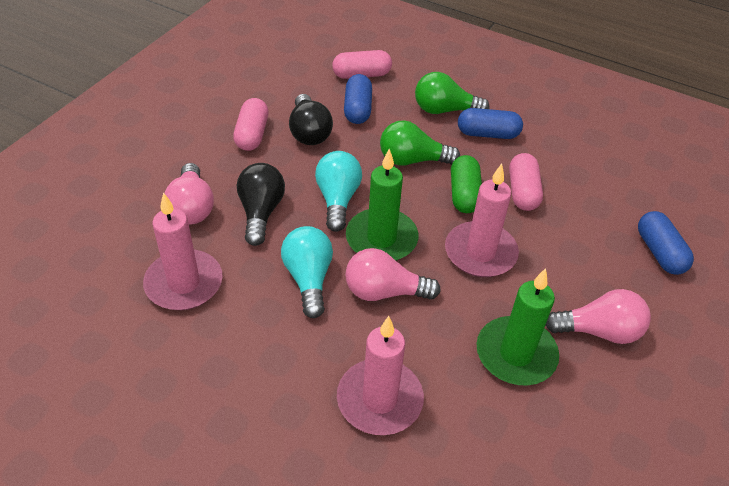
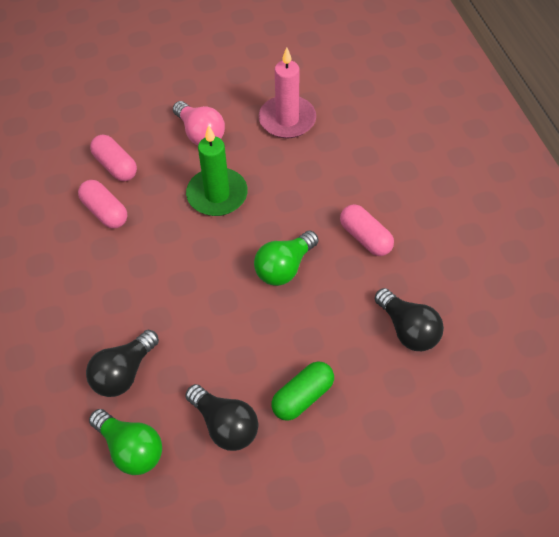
black light bulb: [237,163,285,246] [289,94,333,145] = 2 -> [86,330,159,397] [185,384,258,451] [375,288,444,351] = 3
blue capsule: [344,74,372,124] [458,108,523,139] [638,211,694,275] = 3 -> none = 0
green candle: [346,149,419,261] [476,268,559,385] = 2 -> [186,125,248,216] = 1
pink candle: [143,192,222,310] [337,316,424,435] [445,164,519,277] = 3 -> [259,47,316,139] = 1
pink light bulb: [164,163,214,224] [345,248,441,301] [546,289,651,344] = 3 -> [173,101,225,145] = 1
turquoise light bulb: [281,226,333,318] [315,151,362,232] = 2 -> none = 0

